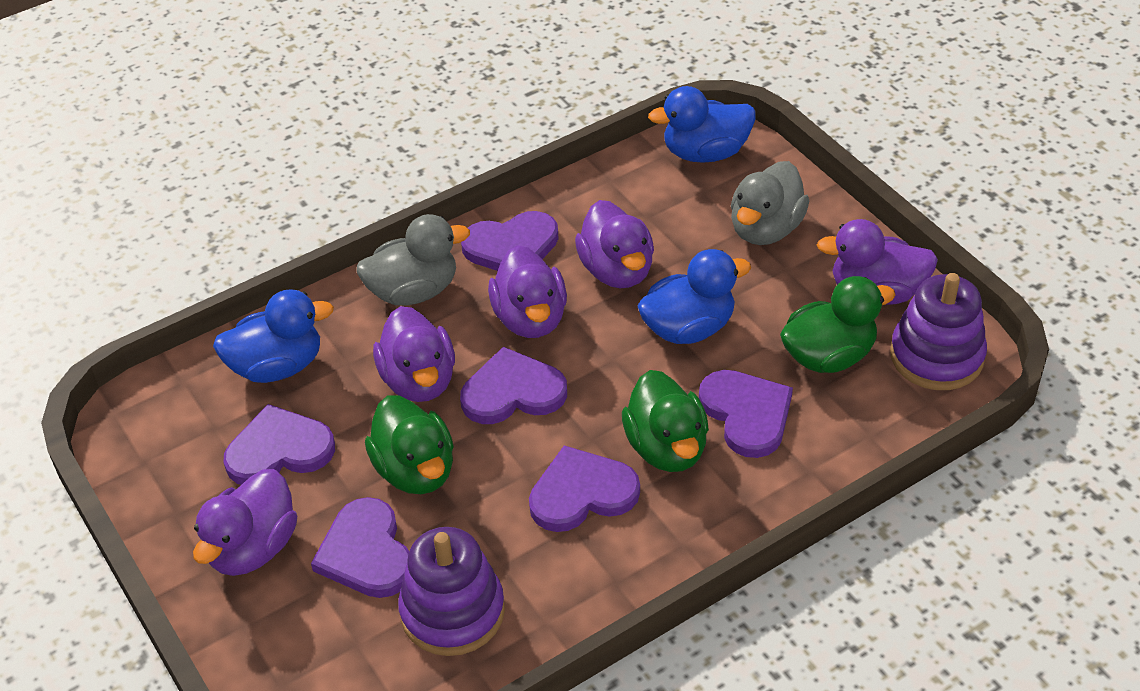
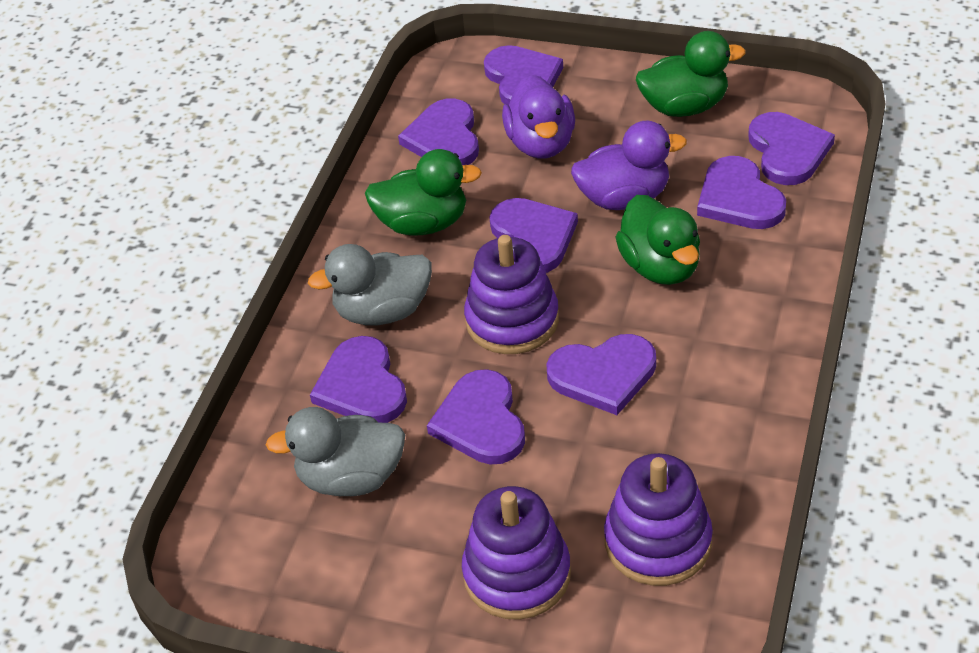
blue duck: [213,289,334,383] [638,249,751,344] [648,86,755,163] = 3 -> none = 0
purple duck: [193,469,297,576] [373,306,455,402] [488,245,567,338] [575,200,654,288] [817,219,938,305] = 5 -> [502,75,575,159] [571,121,687,210] = 2
purple heart: [223,404,335,485] [311,497,409,598] [460,347,567,424] [461,211,559,271] [529,445,640,532] [699,370,793,458] = 6 -> [310,336,407,423] [398,98,479,165] [427,369,525,465] [484,45,563,105] [489,198,578,273] [546,334,656,415] [697,156,786,229] [748,112,835,185] = 8
purple stacking toy: [398,527,505,656] [890,273,987,390] = 2 -> [462,486,571,620] [464,235,559,354] [604,453,713,586] = 3

